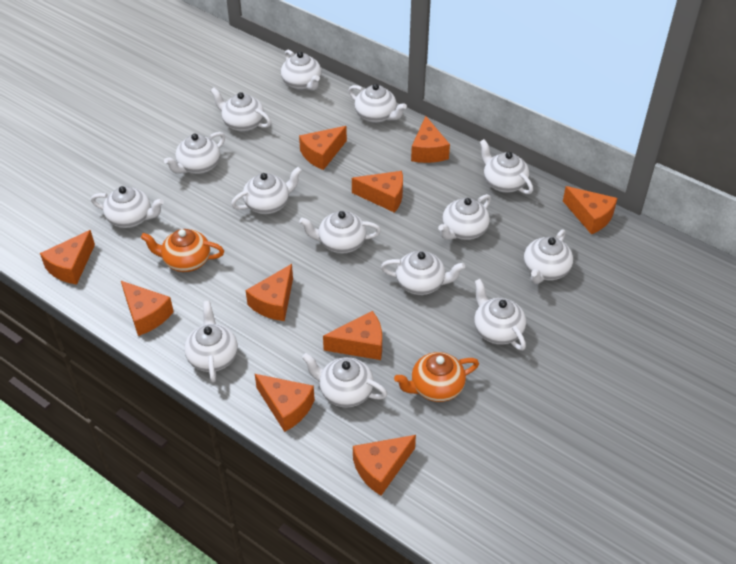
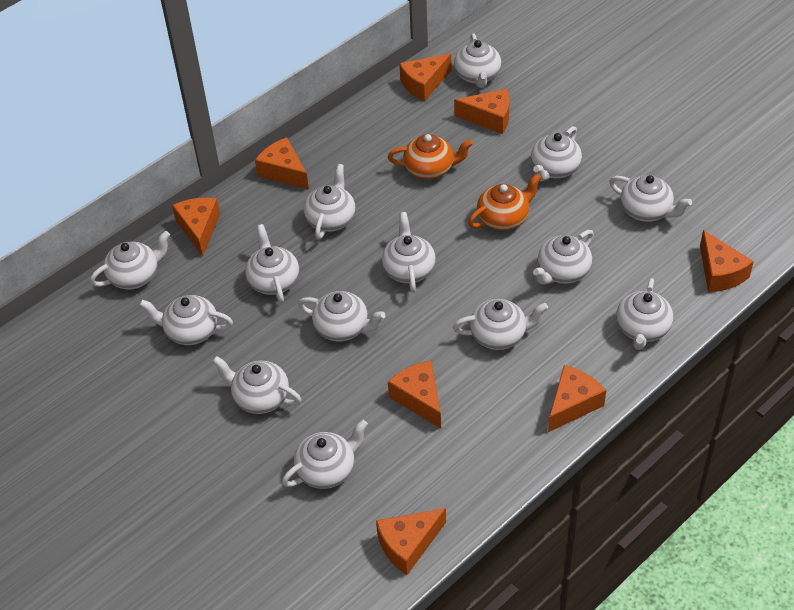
orange cheese: [40,230,95,285] [121,281,174,336] [245,264,293,321] [255,374,315,432] [299,126,347,170] [323,311,382,360] [352,171,403,213] [353,435,416,496] [411,116,450,163] [563,186,618,234] = 10 -> [172,197,220,256] [255,137,309,190] [376,508,446,575] [388,361,441,429] [399,54,451,101] [454,89,510,134] [548,365,606,432] [700,230,754,292] = 8

